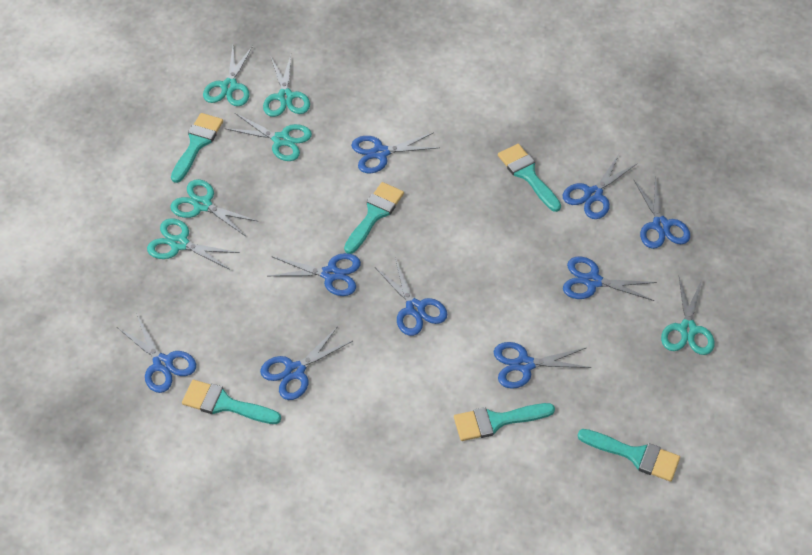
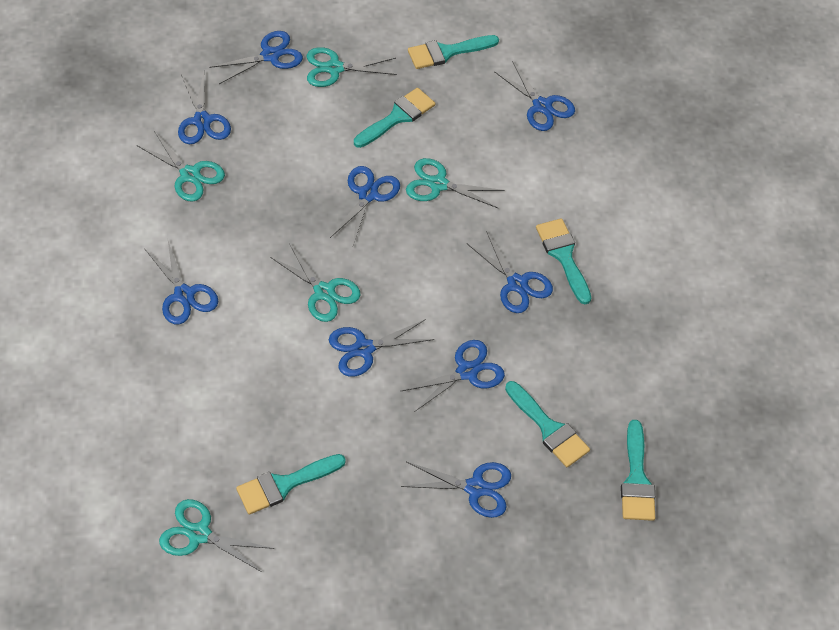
turquoise scissors: [147,218,240,270] [170,179,259,236] [203,46,253,106] [225,113,312,161] [263,55,310,117] [661,277,715,355] = 6 -> [137,131,225,202] [159,499,274,572] [270,243,361,322] [307,47,397,87] [406,158,504,209] = 5

